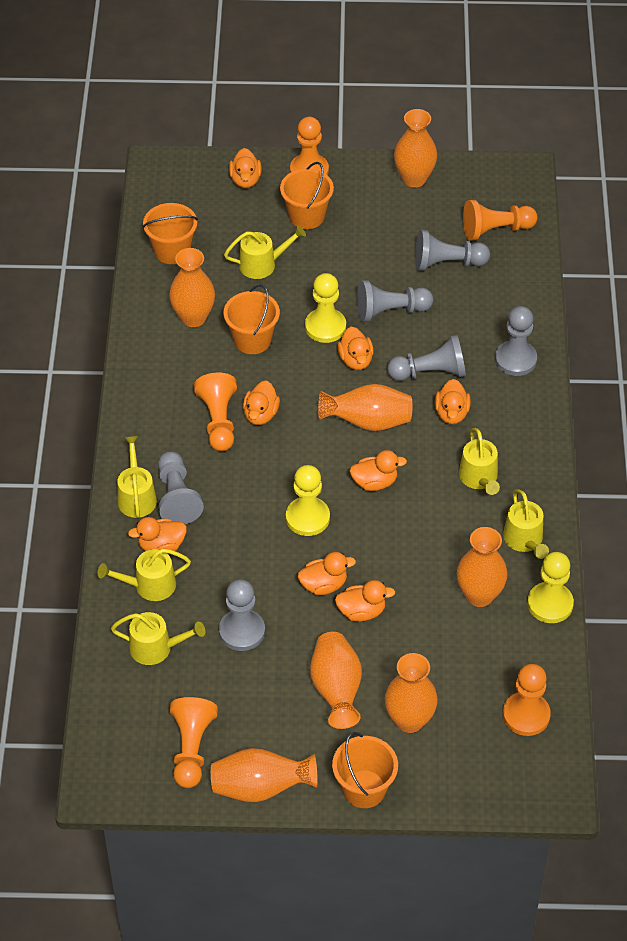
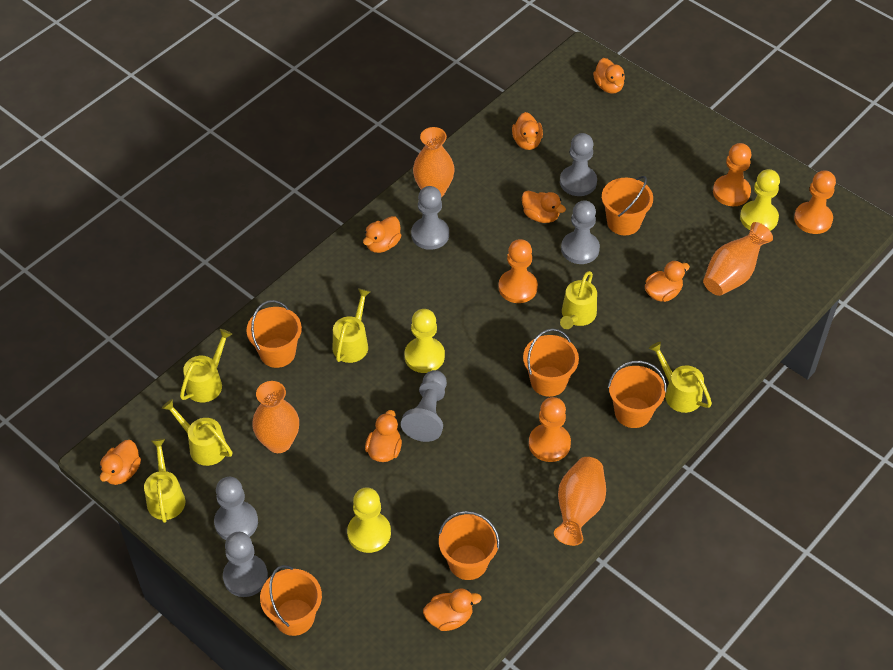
orange bucket: [142,203,198,264] [224,284,280,354] [280,162,334,229] [332,732,398,808] = 4 -> [246,300,302,368] [260,565,322,636] [439,511,500,580] [523,329,579,397] [602,176,653,235] [608,361,667,428] = 6
orange pawn: [170,697,218,788] [194,372,237,451] [290,117,329,176] [463,200,538,240] [503,664,551,736] = 5 -> [498,239,538,303] [529,397,571,462] [713,143,751,206] [794,170,836,234] = 4
orange vase: [169,248,215,327] [211,748,318,802] [310,632,362,729] [318,384,413,431] [385,653,438,733] [394,109,437,188] [457,527,508,607] = 7 -> [252,381,299,453] [413,127,455,197] [554,457,606,546] [703,222,773,296] = 4

